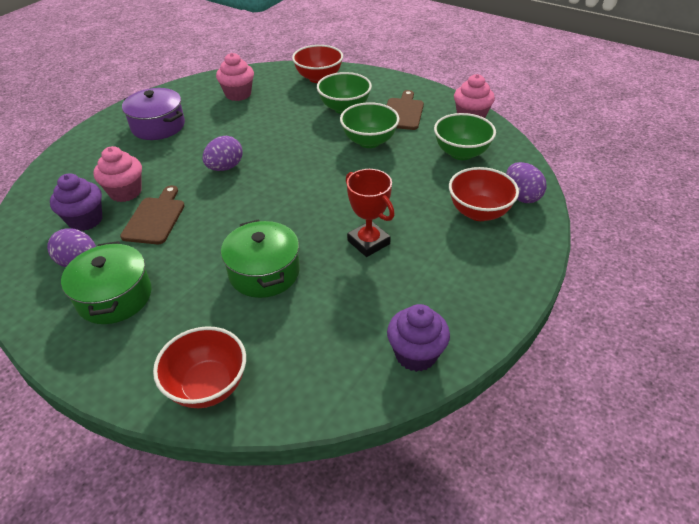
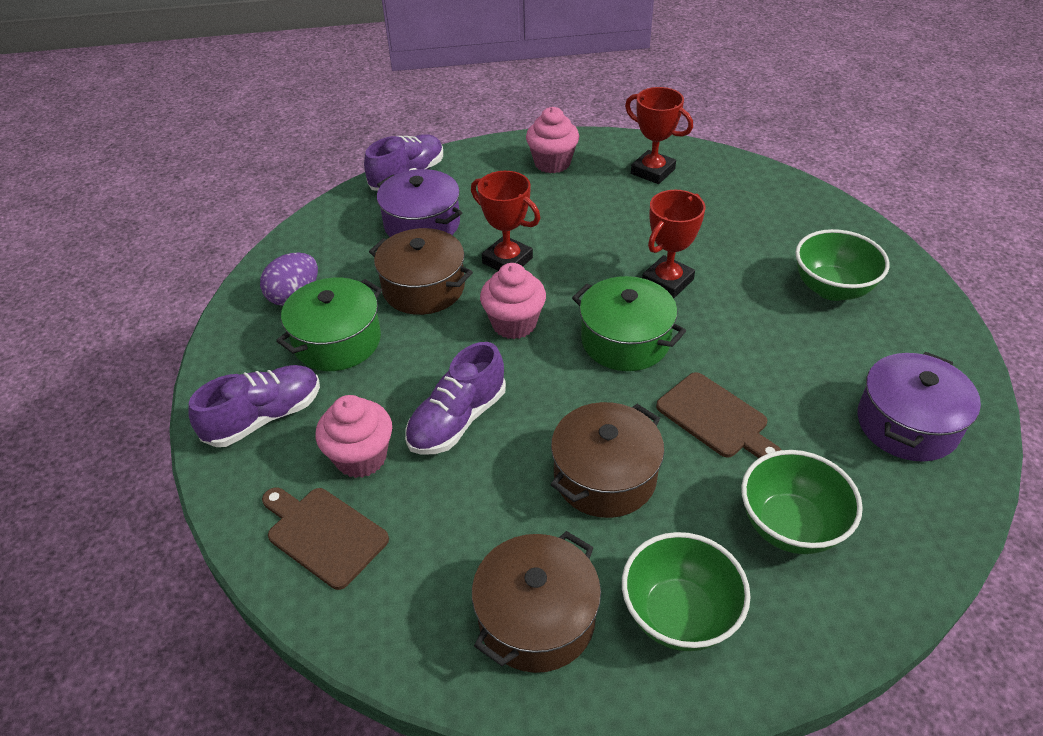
brown pot: none = 0 -> [369,228,473,315] [472,531,601,673] [551,402,664,518] = 3
purple cupcake: [50,173,102,231] [387,304,450,372] = 2 -> none = 0
purple egg: [47,228,96,267] [202,136,243,171] [506,162,547,203] = 3 -> [260,252,318,306] = 1
purple pot: [122,88,185,140] = 1 -> [377,169,462,237] [857,352,981,462] = 2
purple shoe: none = 0 -> [188,365,320,447] [364,134,443,191] [405,342,506,455] = 3
red bowl: [153,326,246,408] [292,45,343,83] [449,167,519,221] = 3 -> none = 0
red trophy: [346,169,395,257] = 1 -> [471,171,540,271] [625,87,693,184] [642,190,705,299] = 3

